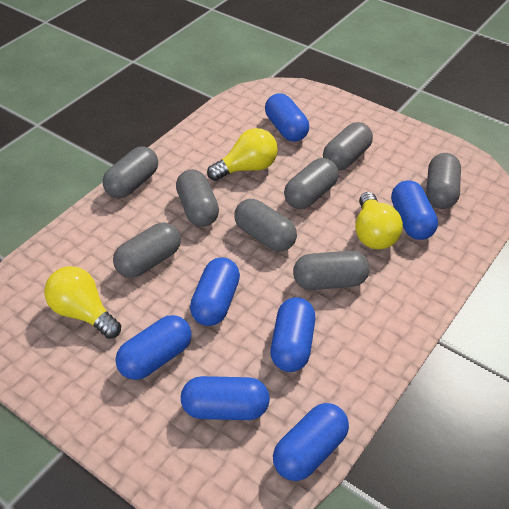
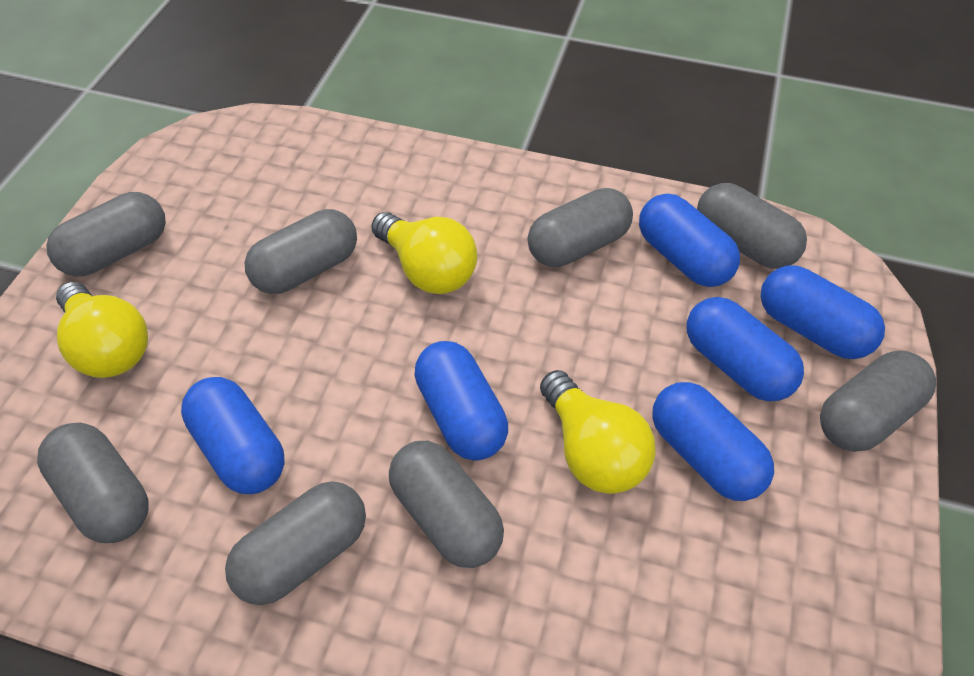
blue capsule: [115,315,192,380] [181,376,270,420] [190,258,240,326] [265,93,309,142] [271,297,315,372] [273,403,349,481] [391,180,438,240] = 7 -> [181,377,285,494] [414,341,508,461] [639,194,740,287] [652,382,774,501] [686,297,804,401] [761,265,885,359] = 6

